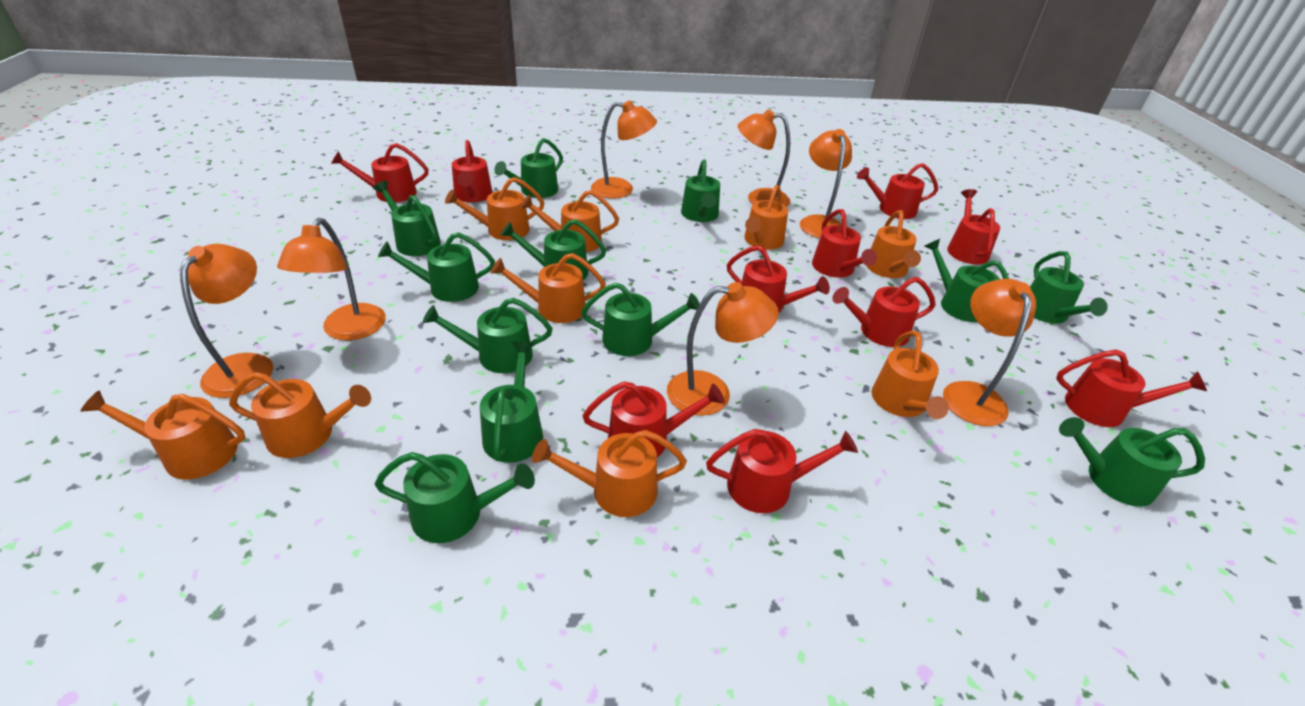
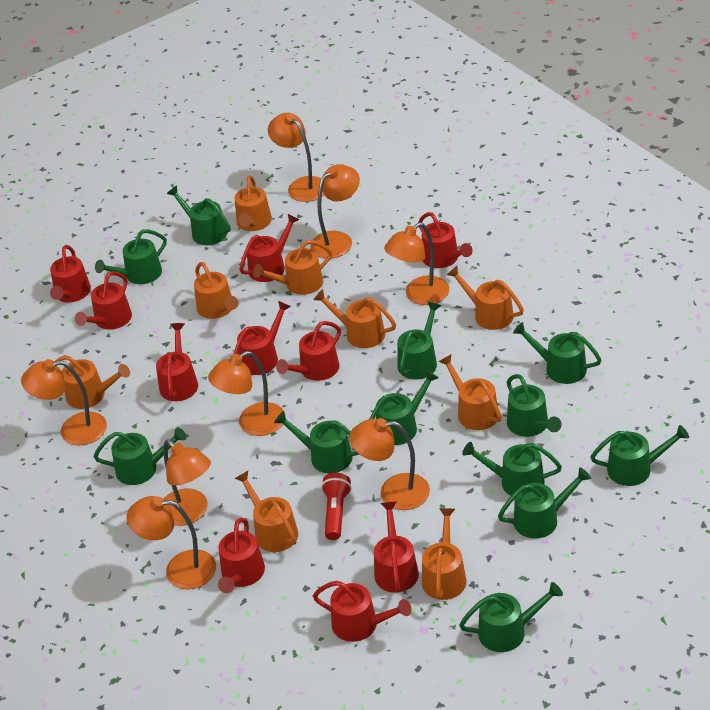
orange lamp: [180,244,273,398] [277,218,386,340] [591,101,657,199] [667,282,779,416] [738,109,790,207] [800,129,852,238] [943,279,1036,426] = 7 -> [21,359,107,445] [127,496,216,589] [163,439,211,526] [208,351,285,436] [268,113,324,202] [310,164,360,258] [349,418,430,510] [384,222,449,305] = 8
red flashlight: none = 0 -> [321,473,352,540] = 1

